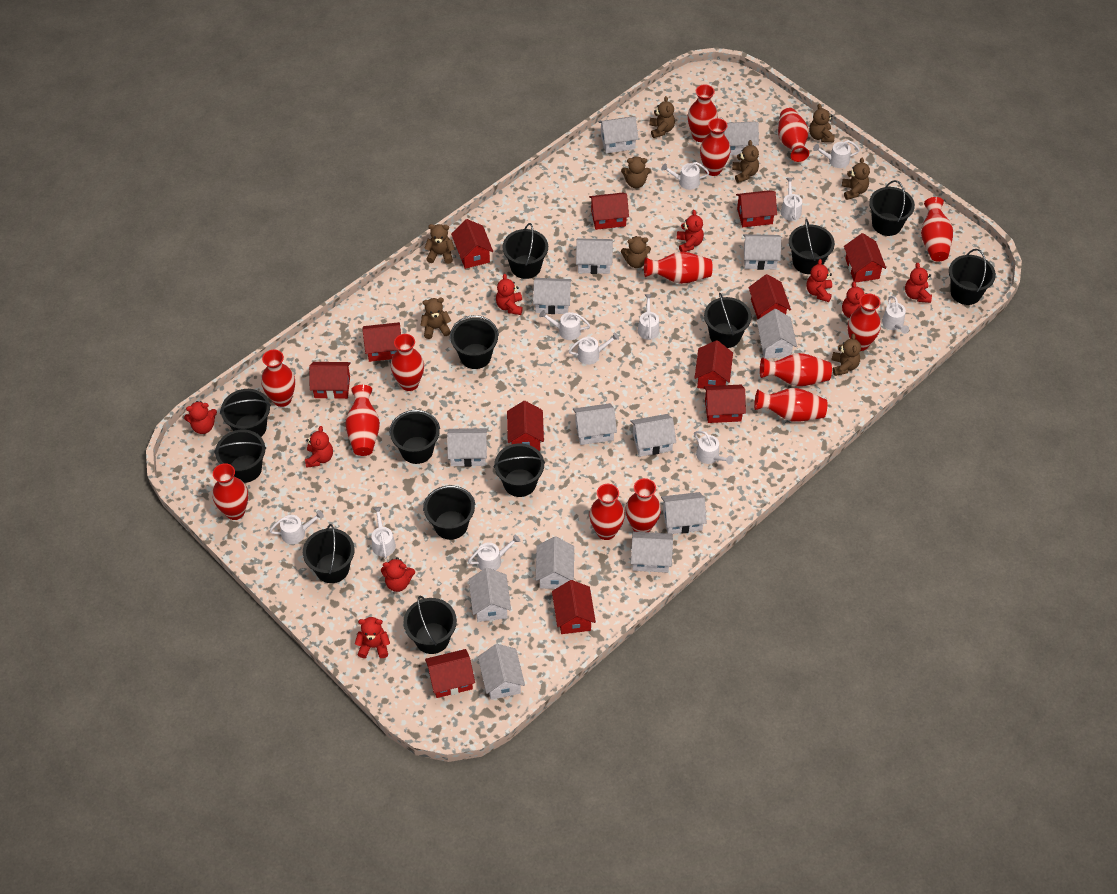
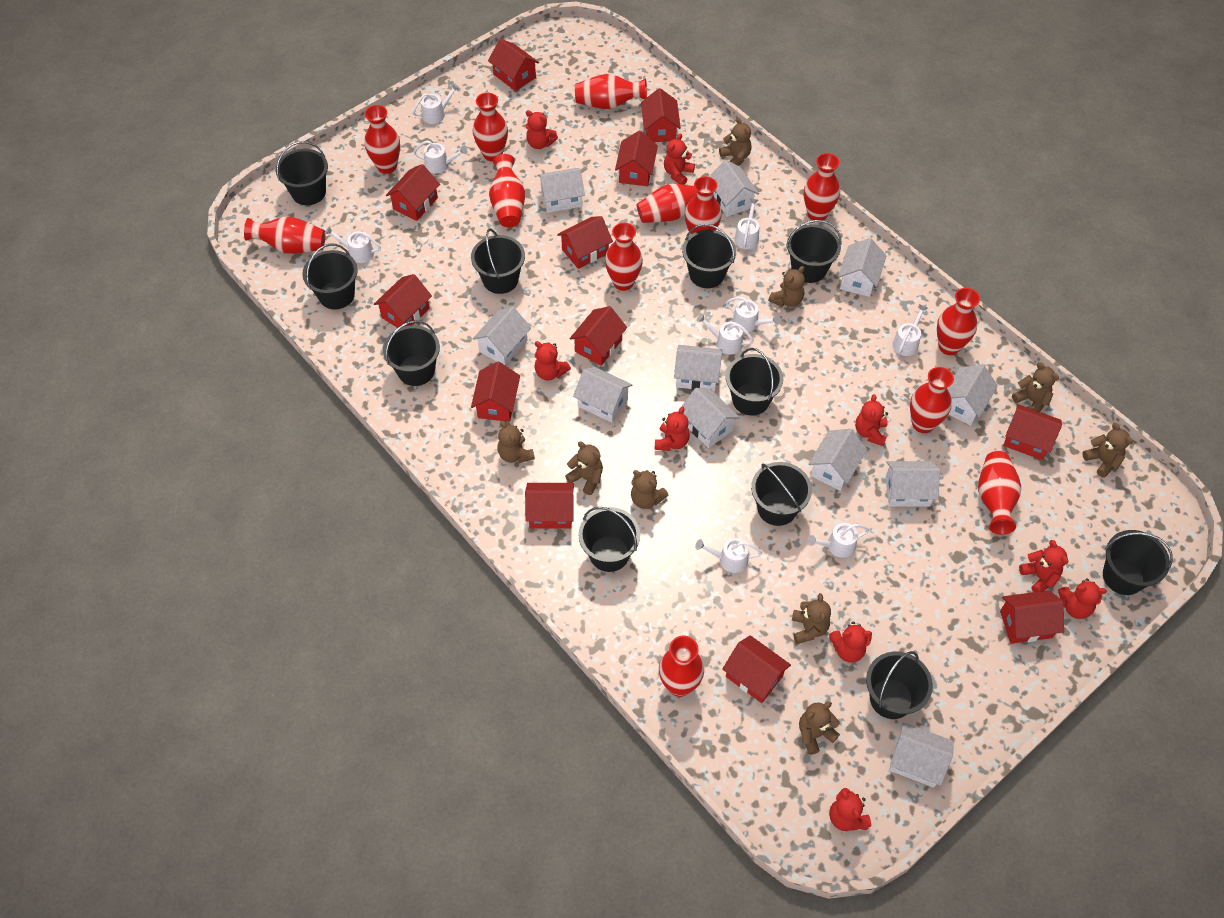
black bucket: [214,429,266,483] [220,389,271,437] [303,524,355,583] [389,410,440,464] [403,596,457,654] [423,485,476,540] [450,315,499,369] [494,443,545,497] [502,223,548,279] [704,293,751,348] [789,219,835,274] [869,180,915,236] [949,249,996,305] = 13 -> [276,141,328,205] [302,244,358,309] [383,320,440,386] [471,229,525,294] [578,507,640,572] [682,224,736,288] [726,348,783,415] [751,462,812,526] [786,220,842,283] [866,651,933,719] [1103,530,1173,595] = 11
red vase: [213,463,248,520] [261,350,295,407] [345,385,380,456] [391,334,424,391] [589,484,625,540] [625,478,661,532] [644,252,713,284] [688,85,718,142] [700,118,731,176] [754,388,828,422] [760,353,832,386] [778,108,809,162] [848,294,881,351] [921,197,953,262] = 14 -> [244,217,325,254] [364,105,400,174] [473,93,508,161] [489,154,525,227] [575,74,647,109] [605,223,643,291] [637,184,714,223] [659,636,704,697] [685,176,722,235] [804,153,840,220] [910,367,954,433] [937,288,980,355] [978,451,1021,535] = 13
white house: [447,428,487,467] [469,568,511,622] [478,644,525,700] [533,278,571,314] [536,537,574,589] [573,403,617,445] [576,238,613,274] [599,117,638,153] [630,414,676,457] [631,532,673,573] [661,492,707,534] [724,122,759,156] [743,234,781,270] [757,309,797,359] = 14 -> [473,307,531,366] [537,168,585,213] [573,367,632,423] [674,345,722,392] [678,388,740,448] [709,160,759,217] [808,429,867,491] [838,238,887,297] [885,461,940,507] [889,722,954,788] [947,365,998,425] = 11
white watering can: [269,510,324,544] [372,507,396,558] [468,535,520,570] [539,310,590,340] [569,333,619,365] [638,294,660,340] [661,162,709,190] [694,431,734,464] [781,178,802,221] [813,140,860,168] [882,296,909,334] = 11 -> [324,226,381,263] [413,83,460,124] [413,141,468,174] [695,538,762,573] [696,314,754,355] [726,297,780,332] [734,198,759,249] [807,523,869,558] [892,304,928,356] = 9

